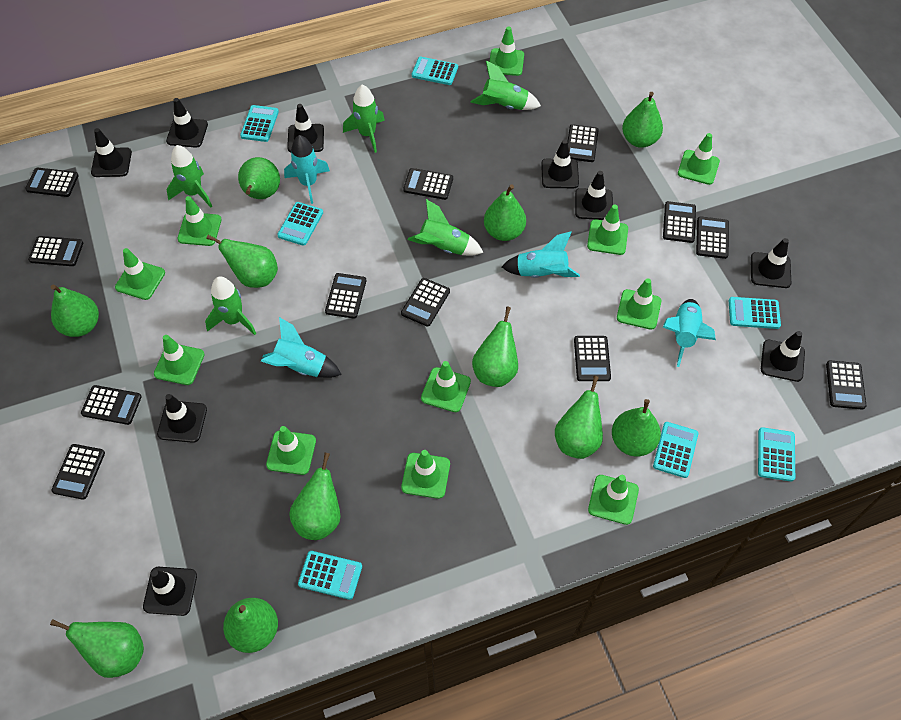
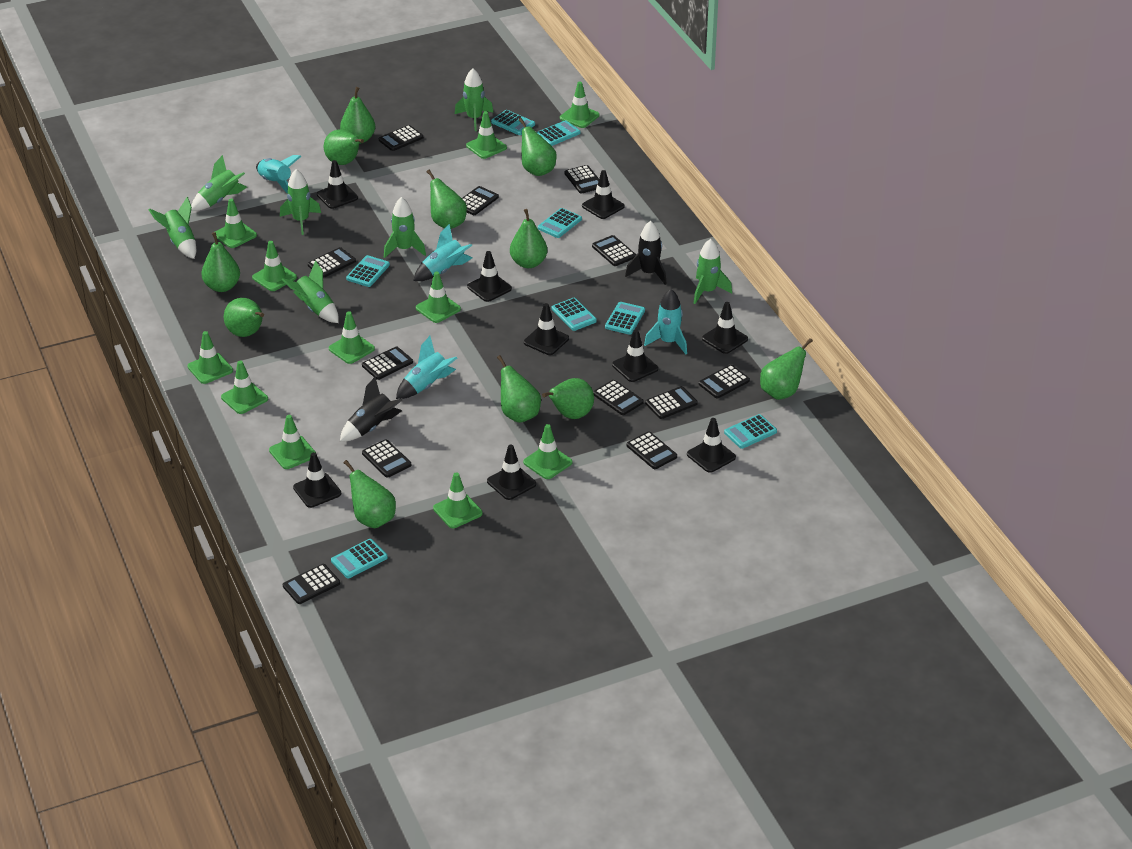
black rocket: none = 0 -> [340,377,402,442] [625,221,667,285] = 2
green rocket: [166,145,212,208] [205,276,256,335] [343,85,385,153] [408,199,484,256] [471,61,541,110] = 5 -> [149,197,196,259] [191,155,247,211] [280,169,321,235] [282,260,339,323] [384,197,426,258] [455,68,493,131] [693,239,732,304] = 7
turquoise calculator: [240,105,279,142] [277,202,323,246] [298,551,362,600] [412,57,458,85] [653,422,698,478] [729,297,781,329] [758,427,795,482] = 7 -> [331,539,388,578] [346,255,390,287] [491,110,535,135] [537,120,580,146] [538,208,582,238] [552,298,597,331] [605,302,645,335] [724,414,777,449] = 8

